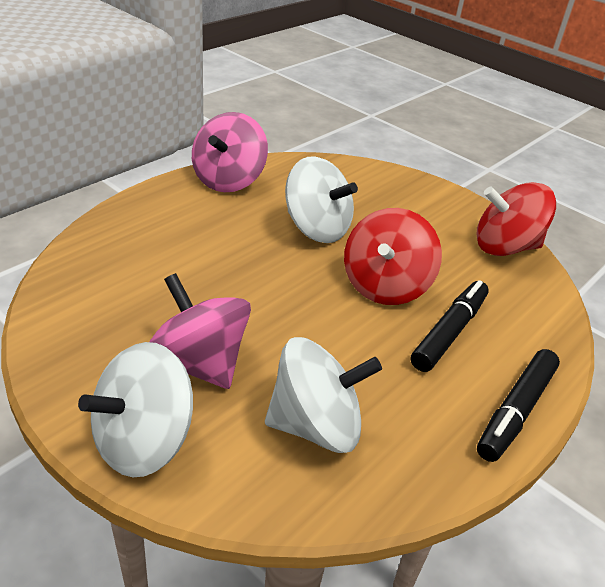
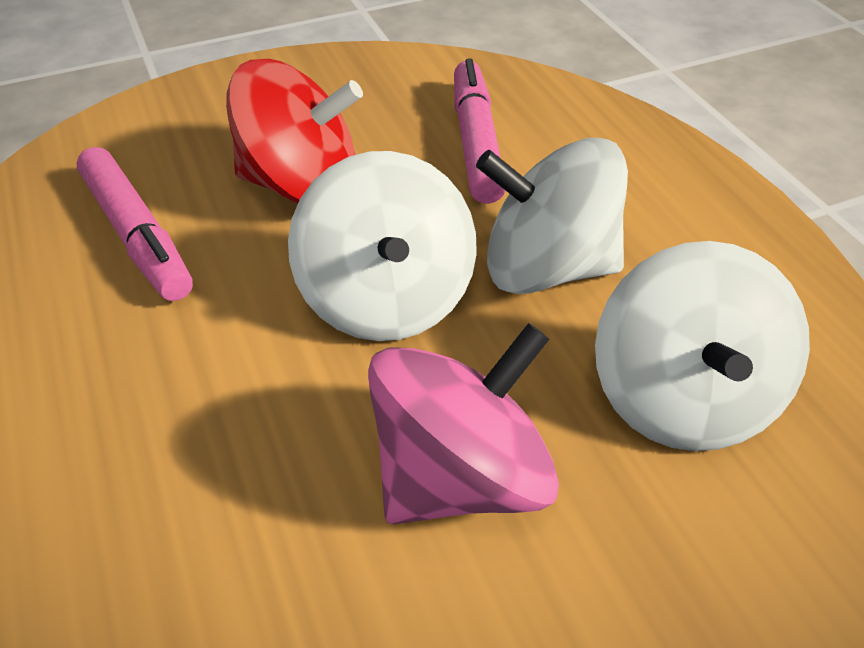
black marker: [411,280,489,372] [477,349,560,462] = 2 -> none = 0
pink marker: none = 0 -> [76,147,193,301] [454,58,505,204] = 2
pink spinning top: [149,273,251,389] [192,112,268,192] = 2 -> [368,323,559,524] = 1
red spinning top: [344,208,442,305] [476,182,556,256] = 2 -> [226,59,363,204] = 1

